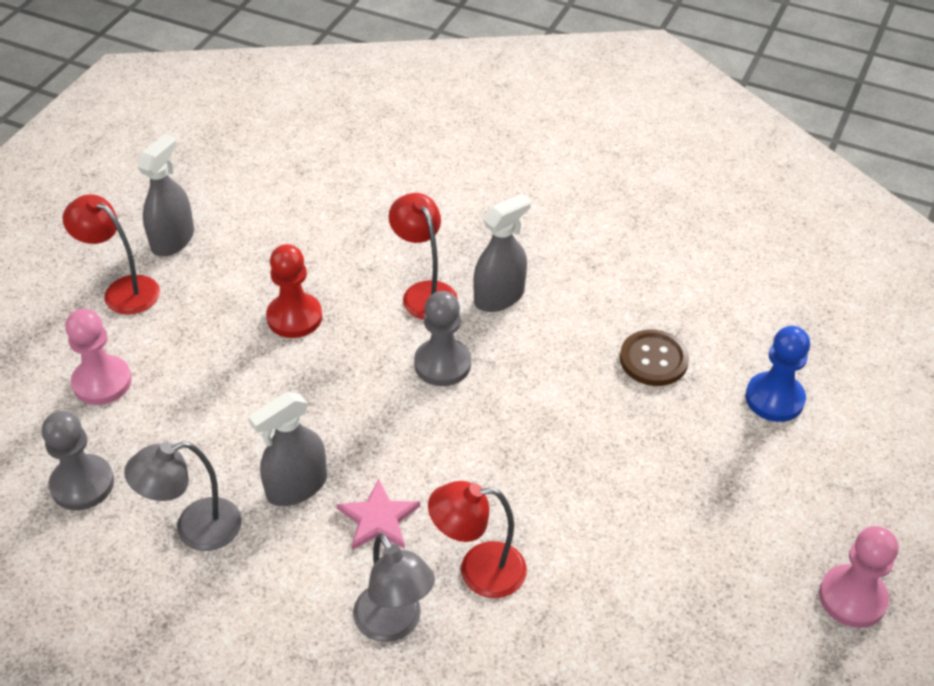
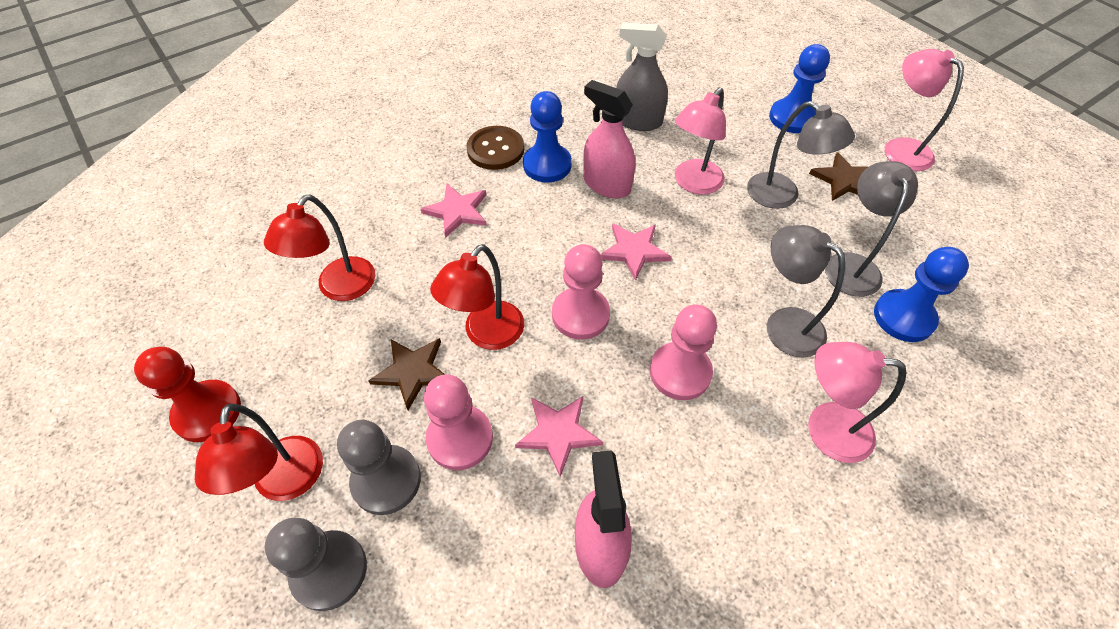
blue pawn: [745,326,810,422] = 1 -> [523,91,572,182] [769,44,830,133] [874,247,969,342] = 3
brown star: none = 0 -> [368,338,445,410] [809,152,868,201] = 2
grey lamp: [124,441,242,551] [353,533,435,642] = 2 -> [747,101,855,209] [767,225,845,358] [825,161,918,297] = 3
grey spray bottle: [138,134,194,256] [248,392,327,506] [473,193,531,312] = 3 -> [616,22,668,131] = 1
pink lamp: none = 0 -> [675,87,726,194] [808,342,906,463] [885,49,964,171] = 3
pink pawn: [65,309,132,405] [819,526,898,628] = 2 -> [424,374,493,470] [552,244,610,340] [650,305,717,400] = 3
pink spray bottle: none = 0 -> [575,450,632,588] [583,80,635,198] = 2
pink star: [336,478,420,550] = 1 -> [421,184,487,238] [515,396,603,477] [600,223,672,281] = 3

